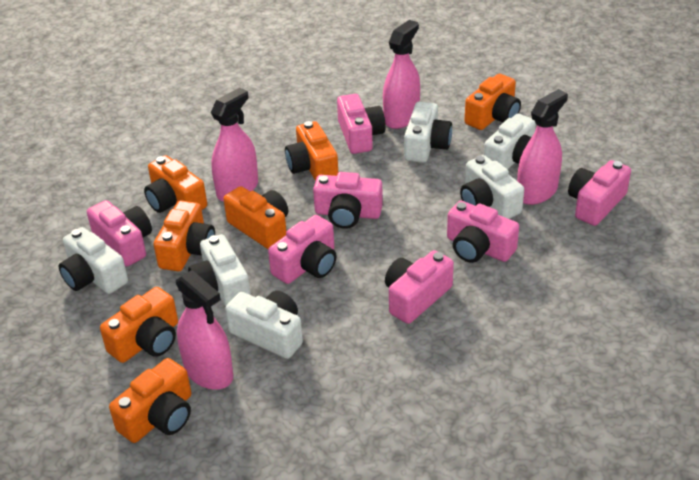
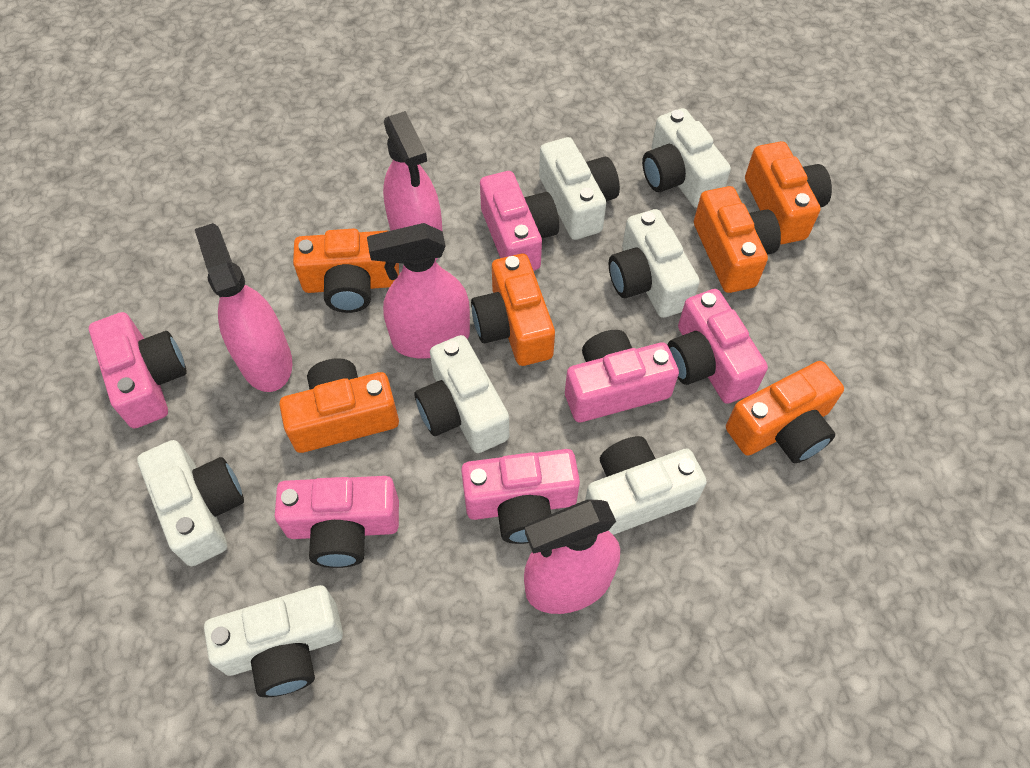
orange camera: [100,287,178,363] [109,358,191,443] [144,155,207,213] [153,200,215,271] [224,186,288,249] [285,121,338,181] [464,74,521,130] = 7 -> [279,358,399,453] [293,229,399,313] [471,254,555,366] [694,186,781,293] [726,361,844,463] [745,141,832,244] = 6
pink camera: [87,200,152,267] [268,215,336,284] [313,172,383,229] [337,94,386,154] [385,250,454,324] [447,201,519,263] [568,160,631,226] = 7 -> [89,312,187,428] [275,476,399,568] [461,449,580,544] [480,171,559,271] [565,330,679,422] [667,289,768,404] = 6
white camera: [59,227,128,294] [188,234,251,306] [225,291,303,359] [404,101,452,163] [460,155,524,219] [484,114,536,169] = 6 -> [137,440,244,566] [204,585,343,697] [414,335,509,453] [539,137,620,240] [585,436,707,535] [609,209,700,318] [642,108,731,208] = 7

